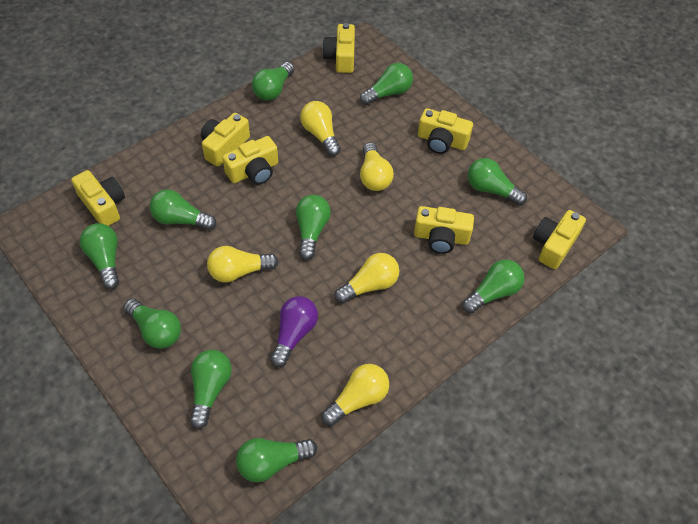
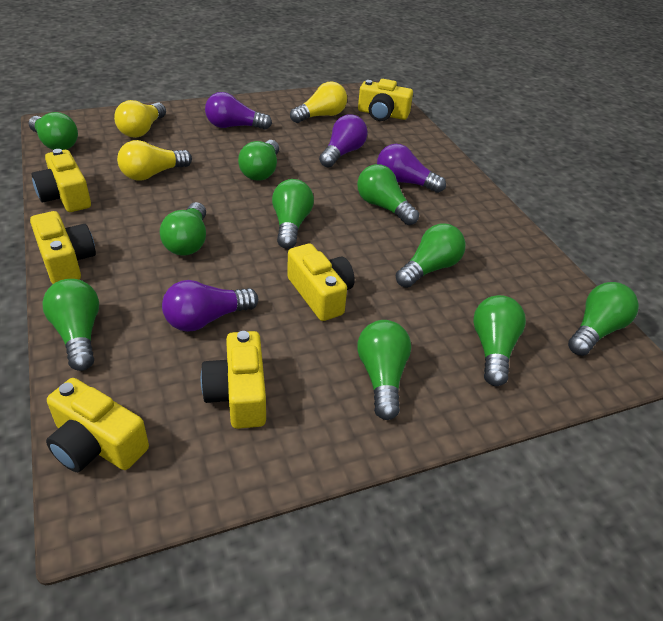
purple light bulb: [270,296,318,367] = 1 -> [162,280,258,332] [205,92,272,130] [319,114,368,168] [377,144,446,193] = 4
yellow camera: [71,170,125,226] [201,113,250,166] [222,136,278,185] [322,23,355,73] [414,206,474,254] [418,108,473,154] [533,210,586,269] = 7 -> [30,211,96,284] [32,149,91,212] [46,378,149,472] [201,331,266,429] [287,244,355,321] [358,79,413,121] = 6
yellow light bulb: [207,246,279,282] [300,101,341,156] [321,364,389,426] [334,253,399,304] [360,142,394,191] = 5 -> [114,100,166,138] [117,140,192,181] [290,82,347,123] = 3

